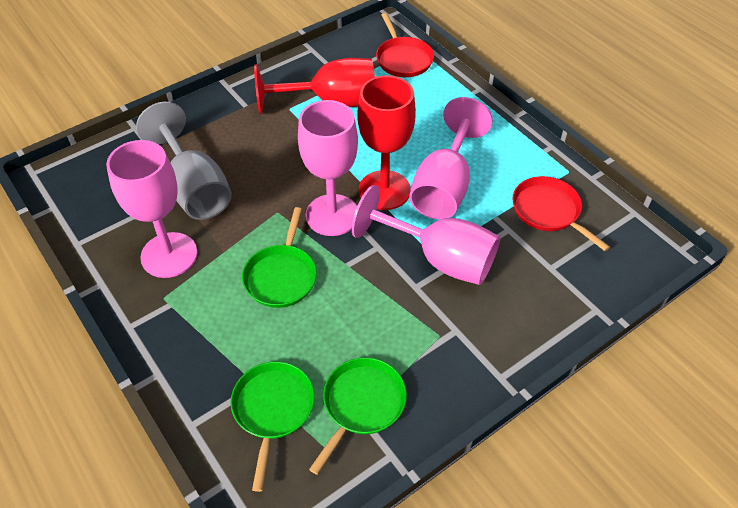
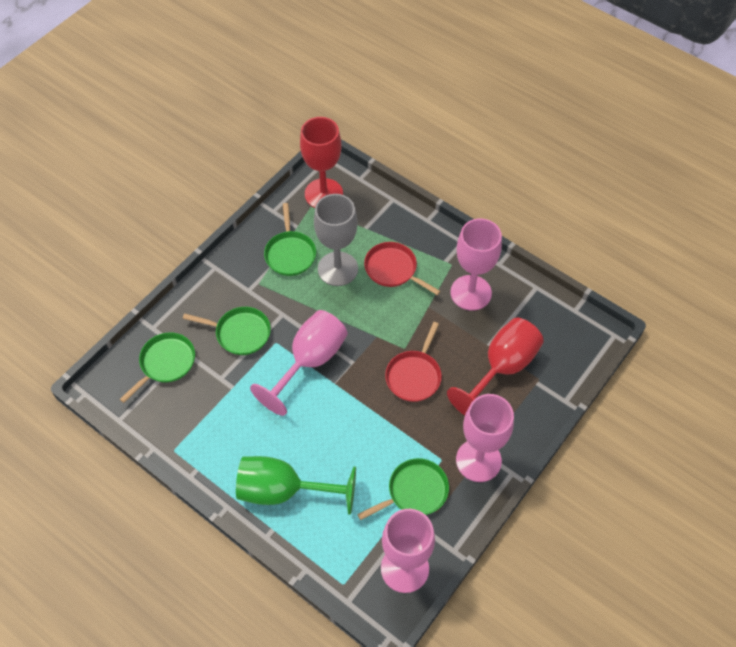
green goblet: none = 0 -> [236,456,356,515] = 1
green pan: [231,362,315,492] [242,207,317,308] [309,357,407,475] = 3 -> [120,332,195,403] [183,307,271,355] [264,203,316,276] [357,458,449,520] = 4

